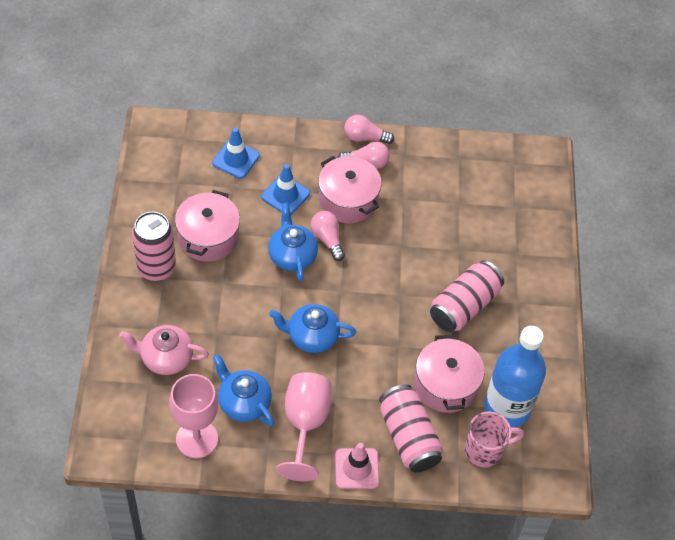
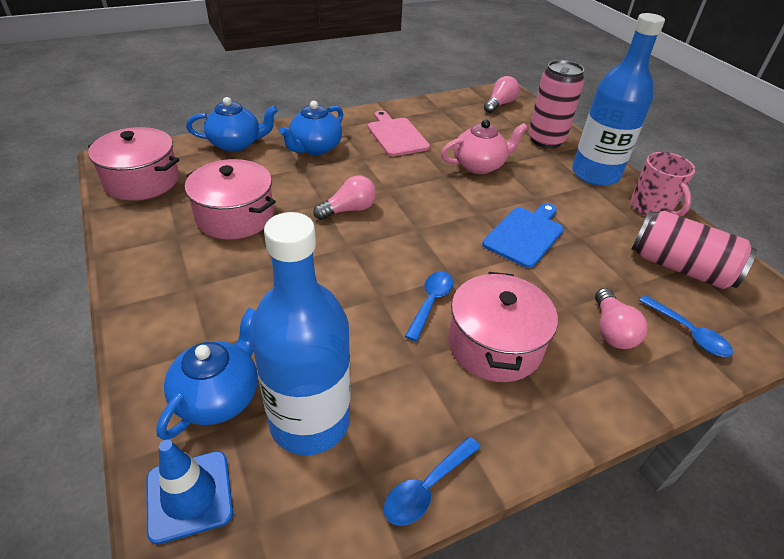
blue bottle: [484,326,546,428] = 1 -> [250,212,351,455] [572,13,665,186] = 2
blue cutting board: none = 0 -> [482,203,564,268] = 1
blue spoon: none = 0 -> [384,437,481,526] [405,272,453,341] [639,295,733,357] = 3
blue traffic cone: [212,128,260,179] [261,164,310,215] = 2 -> [146,440,233,544] = 1
pink can: [132,212,176,281] [379,384,443,472] [430,260,504,332] = 3 -> [528,60,584,148] [631,210,757,289] = 2
pink cutting board: none = 0 -> [368,110,430,156] = 1
pink goblet: [169,374,218,459] [276,372,331,481] = 2 -> none = 0
pink traffic cone: [335,443,379,489] = 1 -> none = 0

